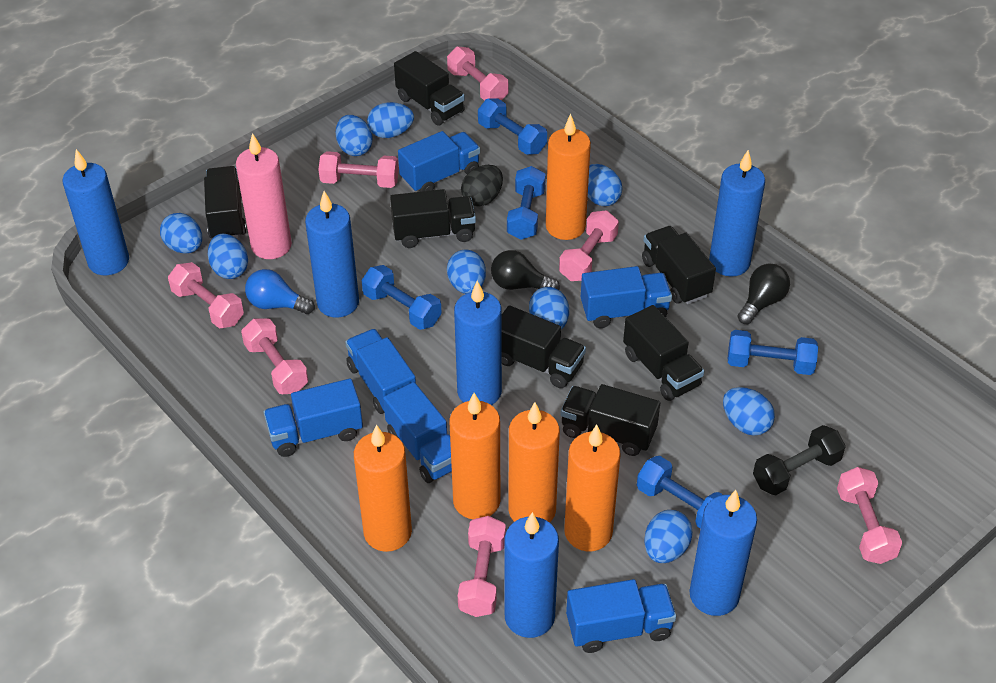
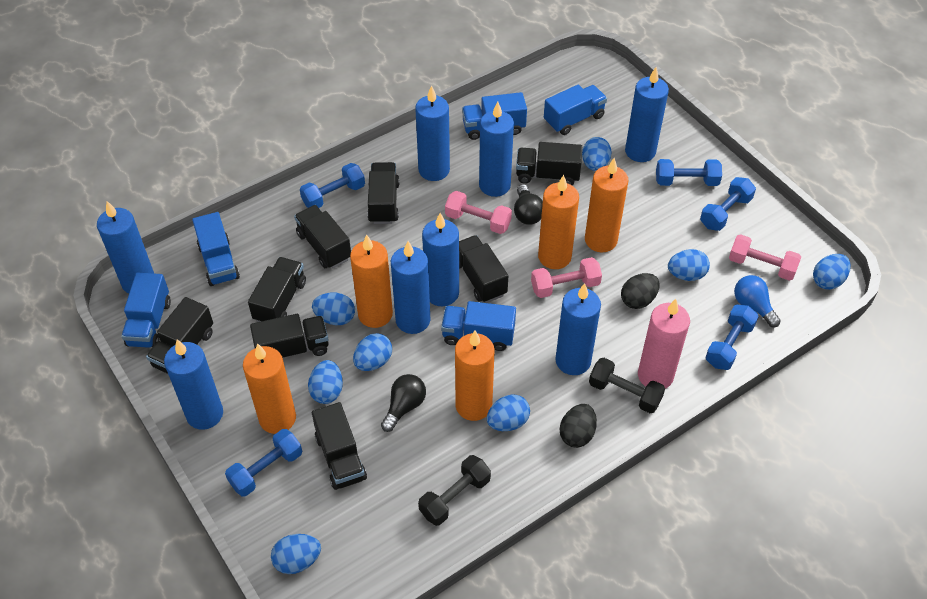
black dumbbell: [753,425,846,495] = 1 -> [418,455,491,526] [589,358,665,413] = 2
black egg: [461,165,503,207] = 1 -> [560,404,597,448] [621,273,660,309] = 2
black truck: [204,166,247,238] [390,189,476,248] [394,51,465,126] [502,306,586,388] [560,384,660,456] [623,305,704,401] [642,226,716,304] = 7 -> [146,297,213,374] [248,257,306,322] [250,314,329,358] [294,205,351,269] [312,402,367,490] [367,162,400,224] [459,235,508,303] [516,142,582,185] = 8
blue candle: [62,149,129,275] [305,191,359,317] [454,281,502,405] [504,512,559,638] [690,490,757,616] [709,150,765,277] = 6 -> [97,201,154,293] [164,339,223,430] [391,241,430,334] [415,85,450,181] [422,213,459,306] [479,101,514,197] [555,283,601,375] [625,67,669,162] = 8
blue egg: [160,213,202,254] [208,234,248,279] [336,115,373,156] [367,102,414,138] [447,250,486,294] [529,287,569,329] [588,164,622,206] [644,510,693,563] [723,387,775,436] = 9 -> [271,534,321,574] [308,360,343,404] [312,293,355,325] [353,333,392,371] [487,394,530,431] [582,137,612,171] [668,249,710,281] [813,254,851,290] = 8
blue truck: [263,379,363,457] [345,329,416,414] [383,382,452,483] [398,131,480,192] [566,579,676,653] [581,266,672,328] = 6 -> [121,273,171,348] [192,212,240,286] [441,301,516,351] [462,92,527,140] [544,85,607,135] = 5
pink dumbbell: [168,262,244,328] [241,318,308,394] [318,151,399,188] [447,46,508,101] [458,516,506,617] [559,210,619,281] [837,467,902,564] = 7 -> [445,191,512,234] [531,257,602,298] [729,234,801,281] = 3

